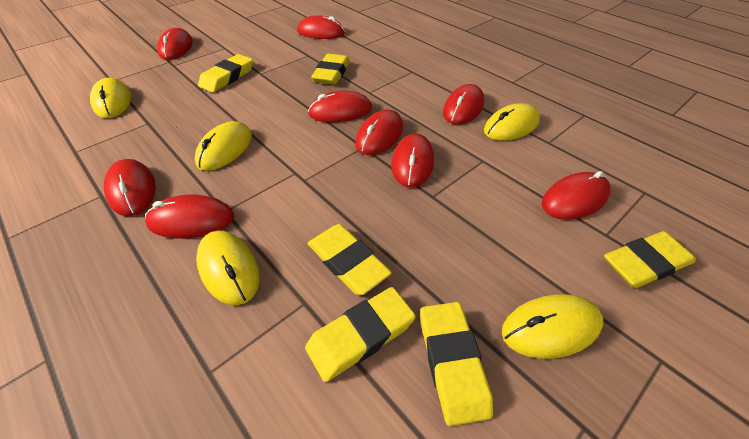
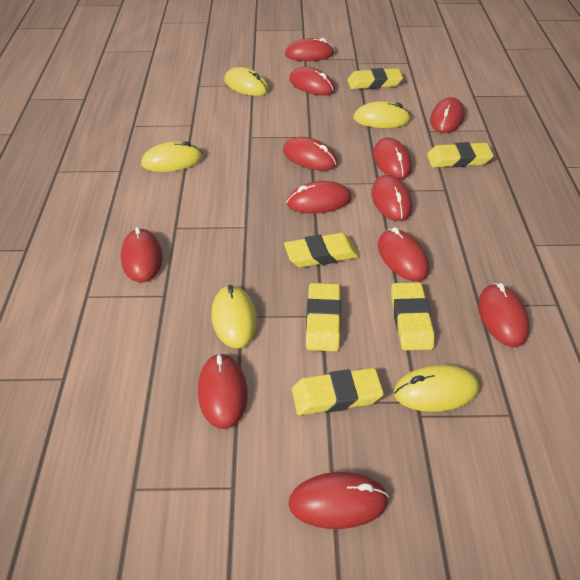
red mouse: [104,159,156,216] [145,195,234,239] [157,28,193,60] [297,15,345,39] [308,90,372,122] [355,110,403,155] [391,133,434,188] [443,84,484,125] [542,171,611,220] = 9 -> [121,227,163,282] [198,353,248,429] [283,137,337,171] [285,38,335,61] [287,181,352,214] [288,472,389,529] [289,67,335,95] [371,175,412,221] [373,138,412,179] [378,227,429,281] [430,97,465,133] [478,283,529,347] = 12

